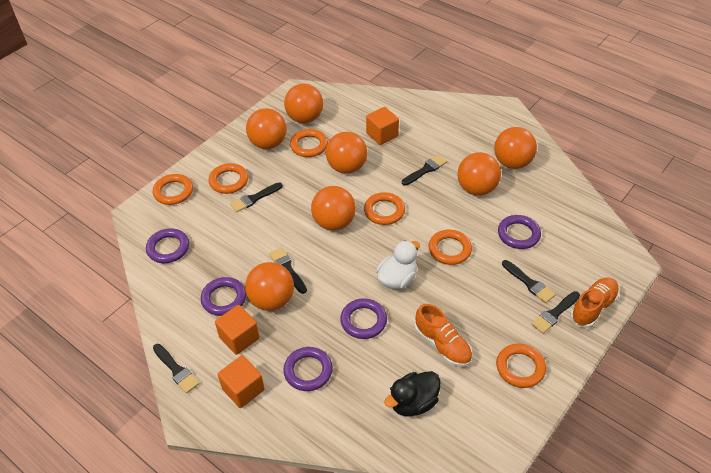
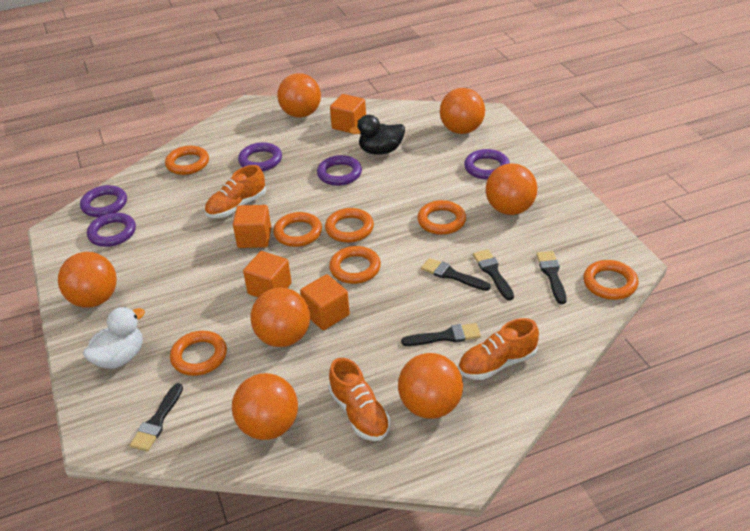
black brush: [153,344,200,393] [230,182,283,212] [269,248,307,294] [402,154,447,186] [502,260,556,303] [531,291,580,334] = 6 -> [130,383,183,452] [401,323,481,346] [421,258,491,291] [473,249,514,300] [536,251,567,304] = 5
orange cube: [215,305,259,355] [218,355,265,408] [366,107,399,145] = 3 -> [233,205,271,248] [243,251,292,297] [300,274,350,330] [330,94,366,133] = 4
orange ring: [153,174,193,205] [208,163,248,194] [290,129,328,157] [364,192,405,225] [429,230,472,265] [496,343,546,388] = 6 -> [165,146,209,175] [170,331,227,376] [273,212,322,247] [325,208,374,243] [329,246,381,284] [417,200,466,235] [583,260,638,300] = 7
orange shoe: [415,304,472,367] [570,278,619,328] = 2 -> [204,165,266,218] [329,358,390,441] [458,318,539,380] = 3

